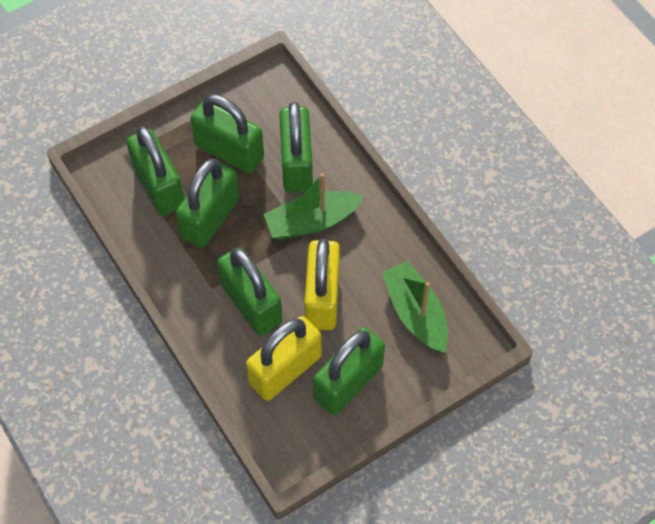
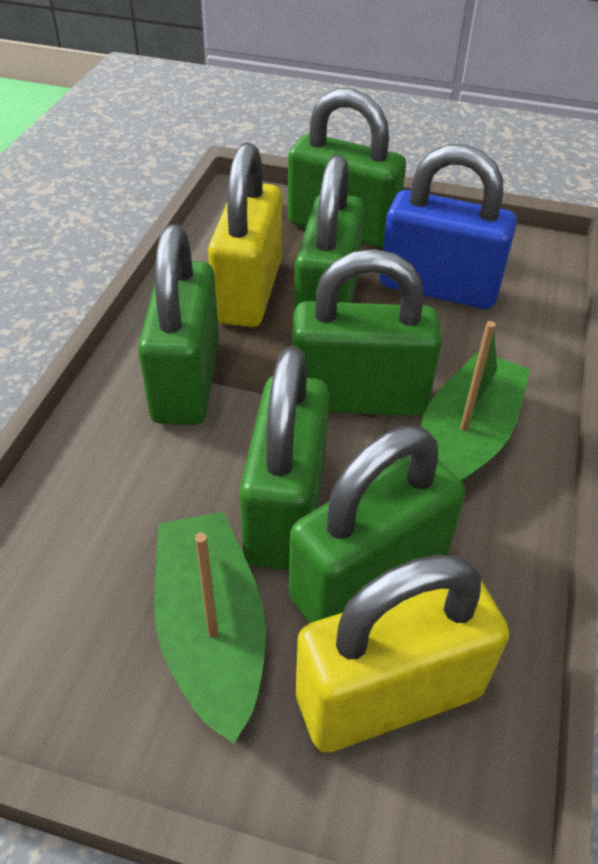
blue padlock: none = 0 -> [380,144,517,309] = 1

